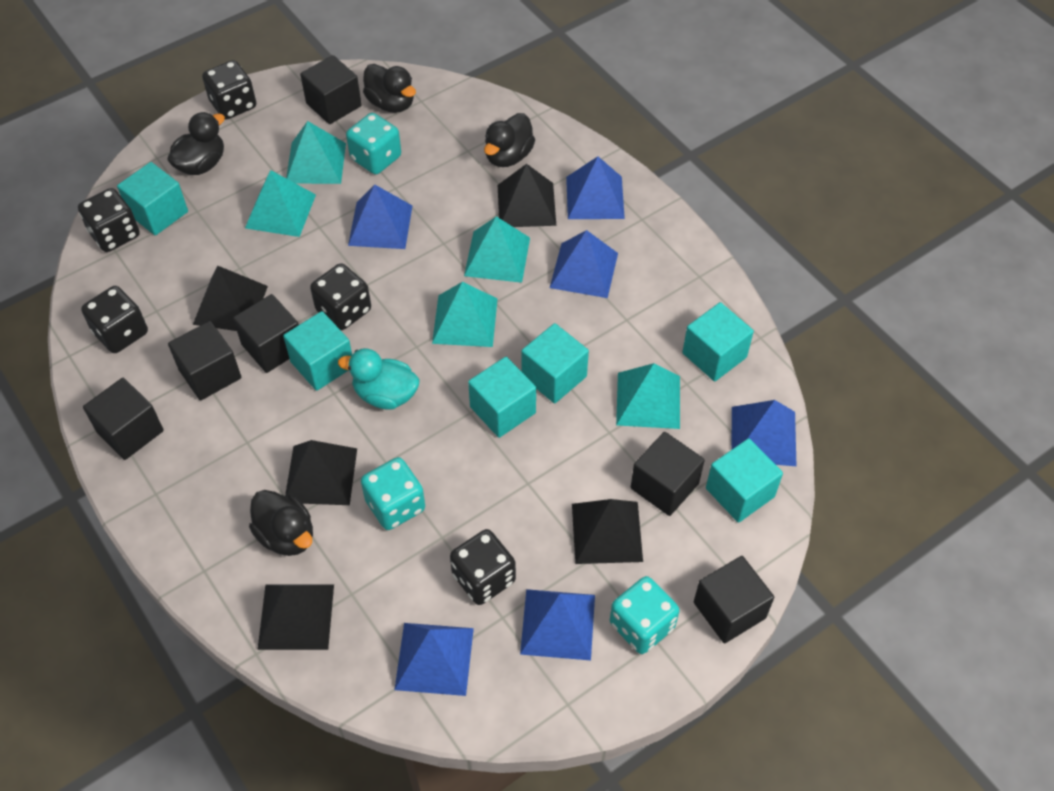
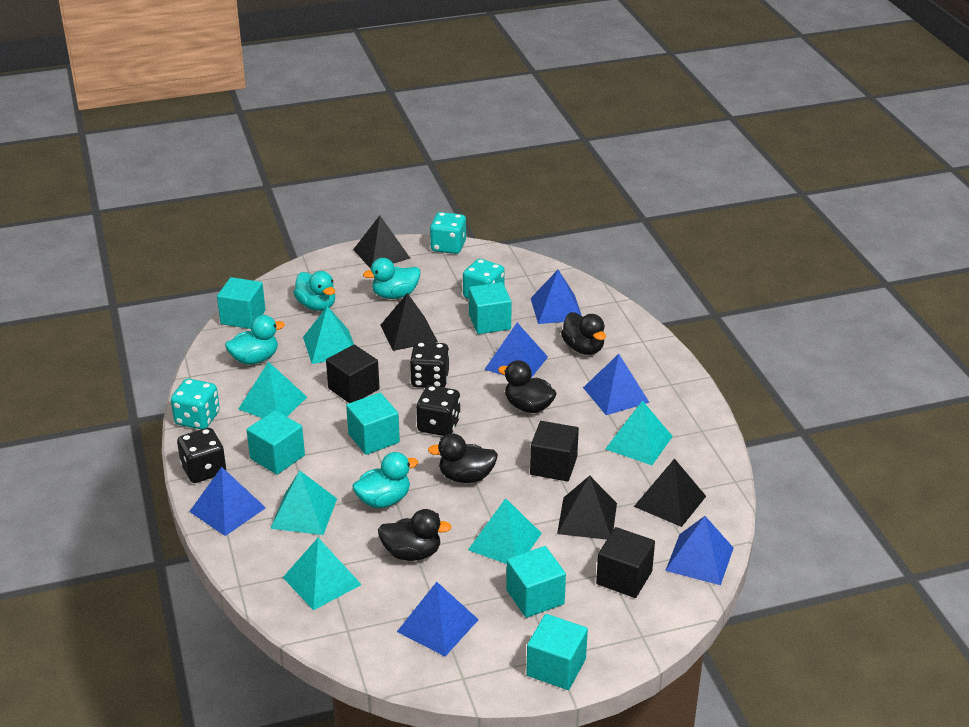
black cube: [83,378,164,460] [168,321,241,400] [233,294,299,373] [300,55,362,124] [631,432,705,516] [694,556,774,643] = 6 -> [326,344,380,403] [530,421,579,481] [596,527,655,598] = 3
black dice: [78,188,140,252] [81,286,148,353] [202,60,256,120] [310,263,371,330] [450,529,516,605] = 5 -> [177,428,226,483] [410,342,449,388] [416,385,461,436] = 3
black pyramid: [193,266,268,331] [258,585,334,650] [285,440,357,505] [498,164,556,227] [572,499,643,564] = 5 -> [353,215,411,269] [381,293,438,351] [557,476,617,540] [634,458,706,527] = 4
turquoise duck: [338,348,420,409] = 1 -> [225,315,285,365] [293,271,335,311] [352,452,418,508] [363,258,420,299] = 4
turquoise pyramid: [245,170,316,237] [286,121,346,184] [432,282,498,347] [464,216,530,283] [616,363,680,429] = 5 -> [239,362,307,418] [270,471,337,535] [283,538,362,610] [303,306,354,364] [468,498,542,564] [605,401,673,465] = 6

